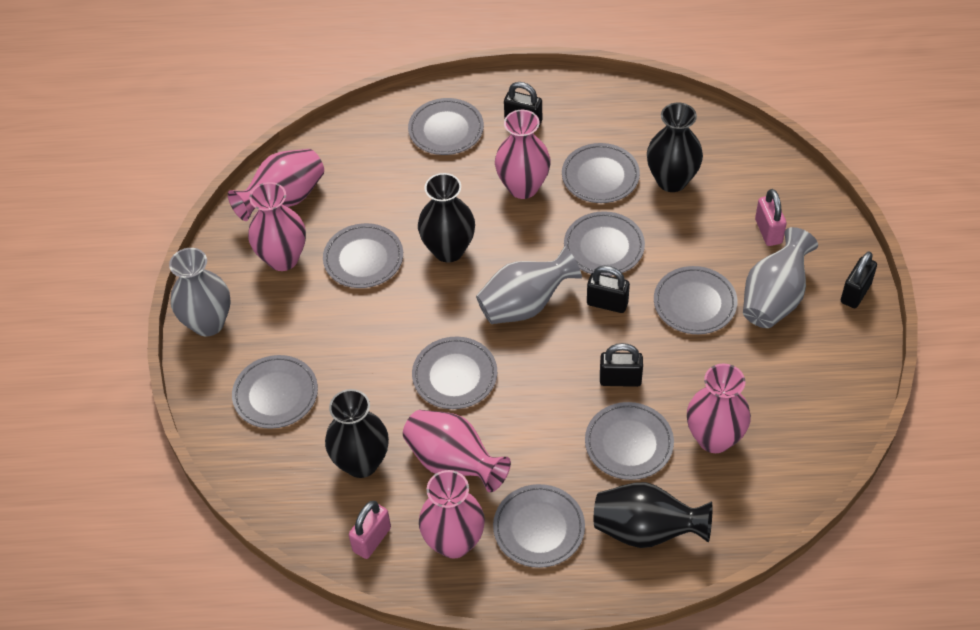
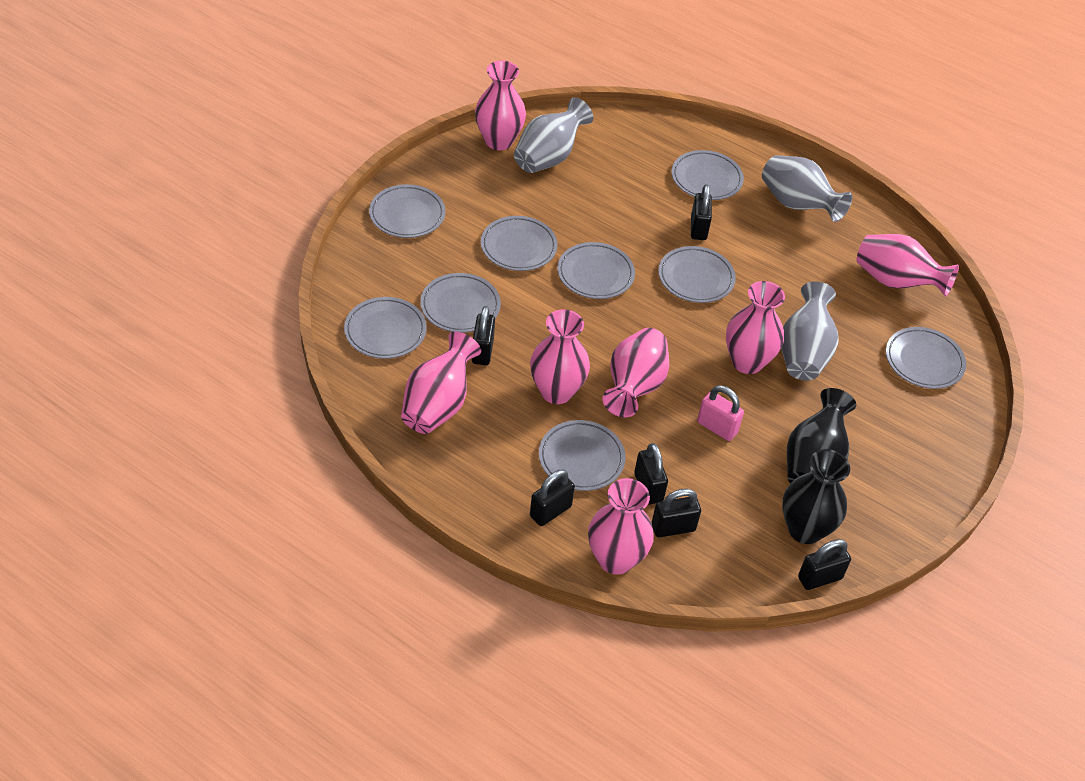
black padlock: [504,82,542,128] [587,265,630,313] [600,343,643,387] [841,251,877,308] = 4 -> [472,306,495,365] [530,469,575,526] [634,443,668,505] [652,489,701,537] [691,184,712,240] [798,539,851,590] = 6
black vase: [325,389,389,478] [418,173,475,263] [594,482,712,548] [647,103,703,192] = 4 -> [782,449,850,544] [787,388,856,484] = 2
pink padlock: [349,501,391,559] [755,189,787,246] = 2 -> [697,385,744,441] = 1
pink vase: [228,149,324,221] [248,182,306,271] [403,410,511,492] [419,470,485,559] [495,110,551,199] [687,363,751,453] = 6 -> [401,332,481,434] [475,61,526,150] [530,309,590,404] [588,478,654,575] [602,328,669,417] [726,281,785,374] [856,234,959,297] = 7

